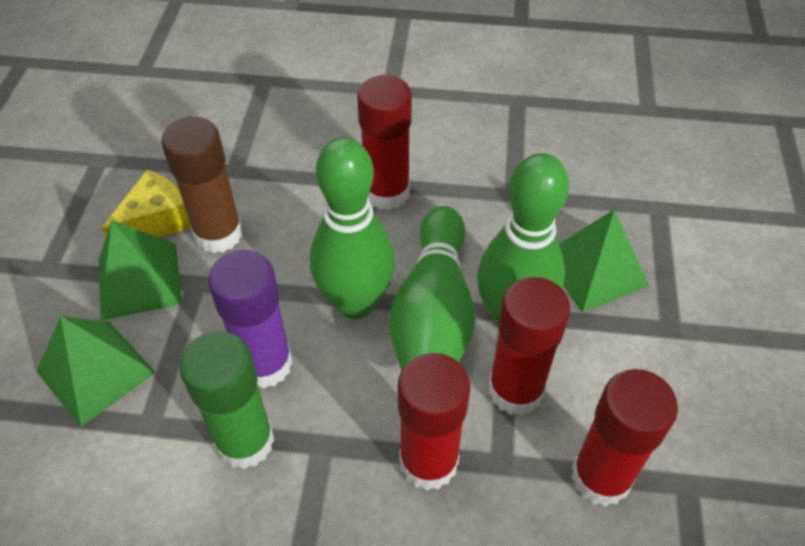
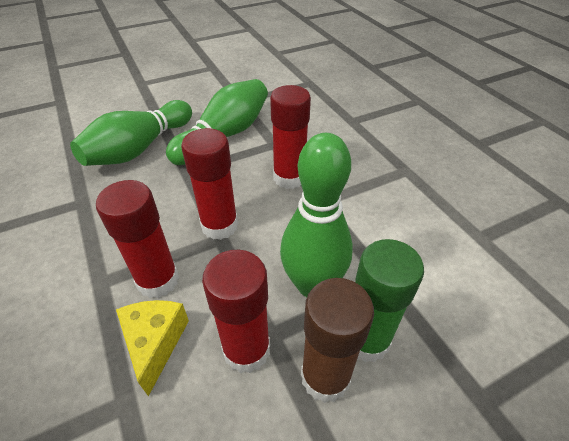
green pyramid: [37,316,156,427] [99,220,182,320] [559,209,649,313] = 3 -> none = 0
purple glue stick: [208,250,293,388] = 1 -> none = 0

